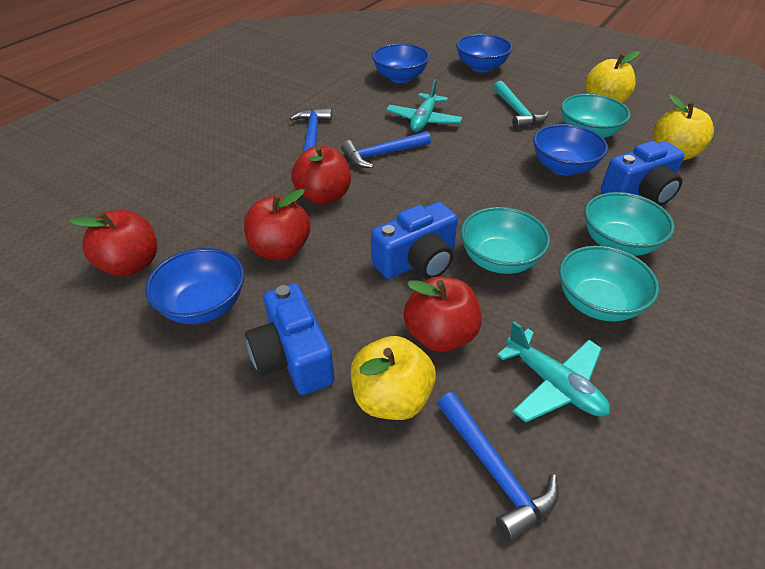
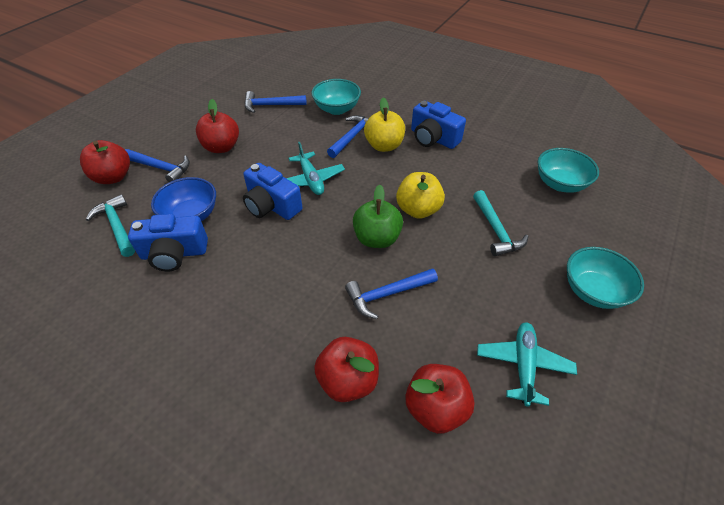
blue bowl: [145,248,244,324] [372,43,430,83] [456,34,513,72] [533,124,608,176] = 4 -> [151,177,216,221] = 1
blue hammer: [289,108,332,152] [341,131,431,168] [437,392,559,542] = 3 -> [125,149,190,182] [244,91,307,113] [327,115,369,158] [345,268,438,319] = 4
green apple: none = 0 -> [353,185,403,248] = 1
turquoise bowl: [460,207,550,274] [559,246,659,322] [561,94,631,138] [585,192,675,256] = 4 -> [311,79,361,115] [538,148,599,193] [567,247,644,309] = 3
turquoise hammer: [494,81,549,129] = 1 -> [86,194,135,257] [473,190,528,256] = 2
yellow apple: [351,336,436,420] [585,51,640,103] [654,94,714,160] = 3 -> [364,98,405,152] [396,172,445,219] = 2

